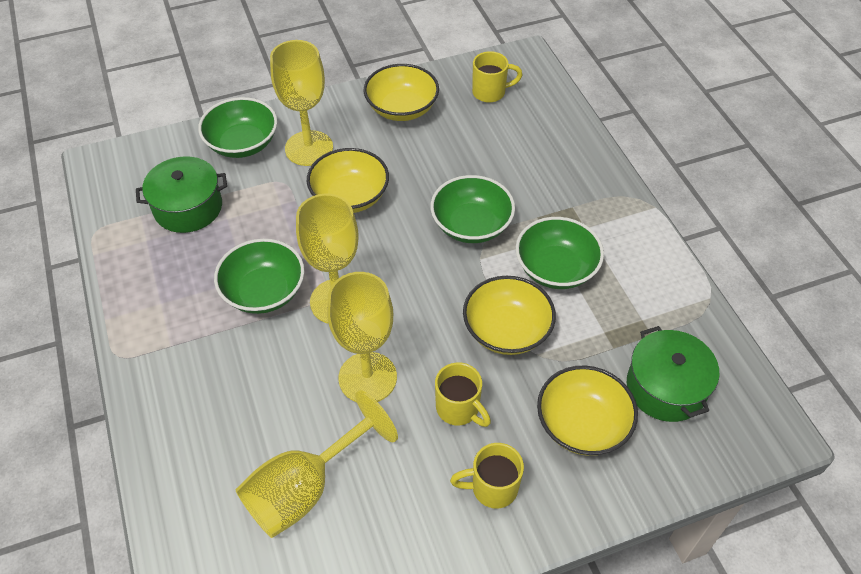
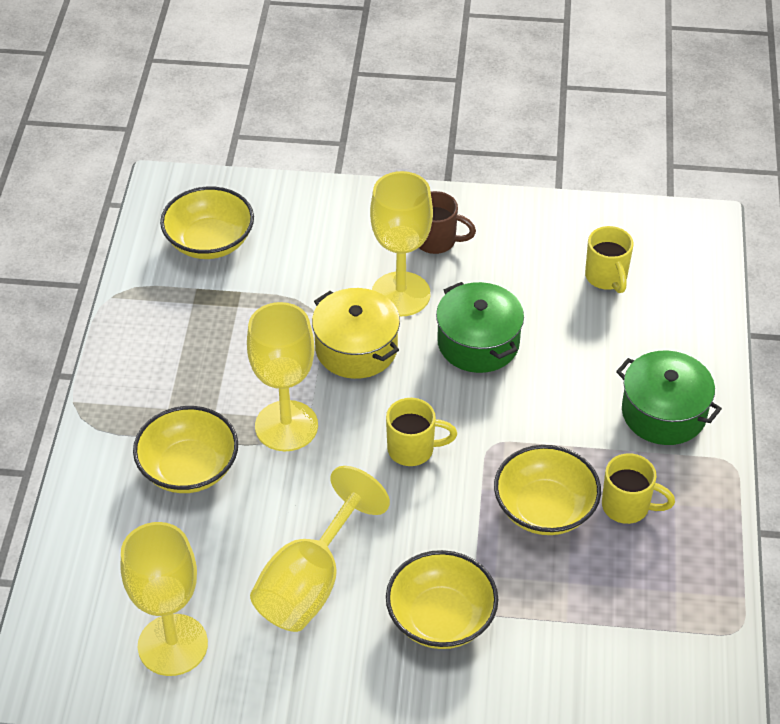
brown mug: none = 0 -> [419,191,476,254] = 1
green bowl: [198,97,277,158] [214,239,304,314] [431,175,515,243] [516,217,604,289] = 4 -> none = 0
yellow pot: none = 0 -> [312,288,400,379] = 1

